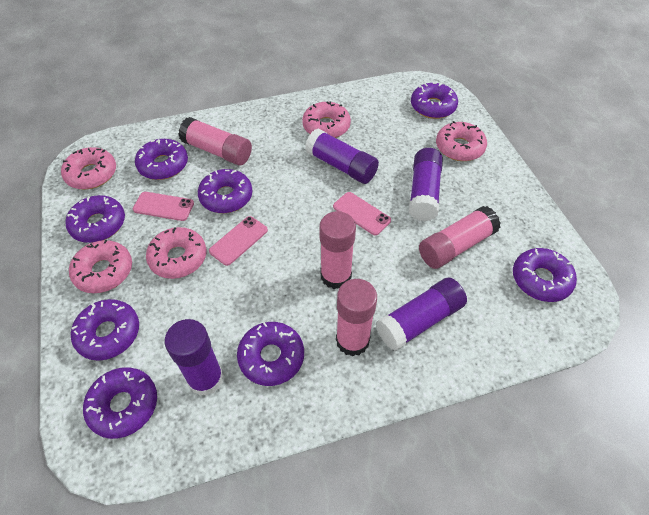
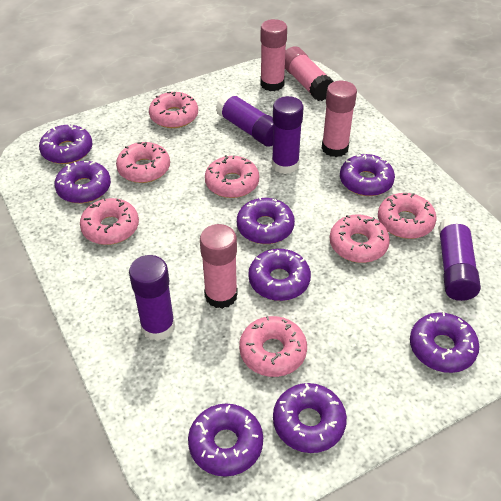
pink donut: [61,147,116,189] [69,239,132,293] [146,227,206,279] [302,101,351,138] [436,121,487,161] = 5 -> [80,197,139,245] [116,142,170,183] [149,92,198,128] [205,155,259,198] [239,316,307,377] [330,215,390,263] [378,193,437,239] = 7
pink phone: [133,192,194,221] [209,216,268,266] [333,192,391,235] = 3 -> none = 0

